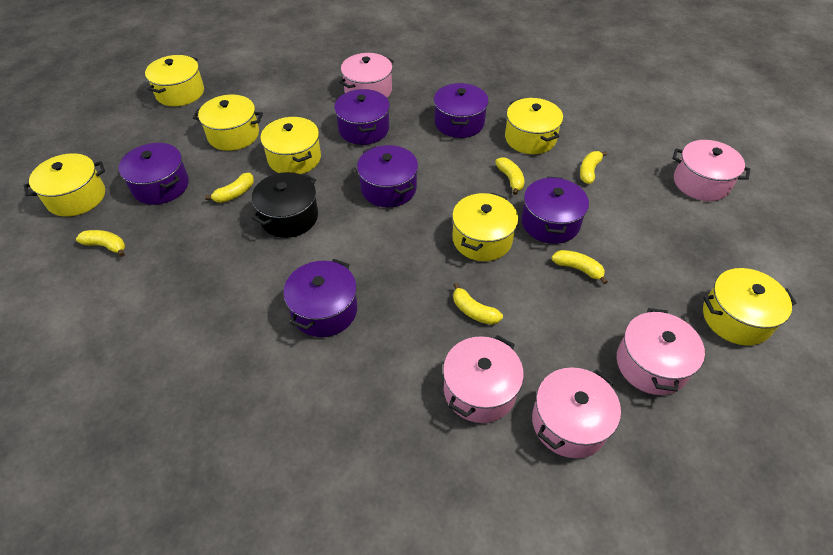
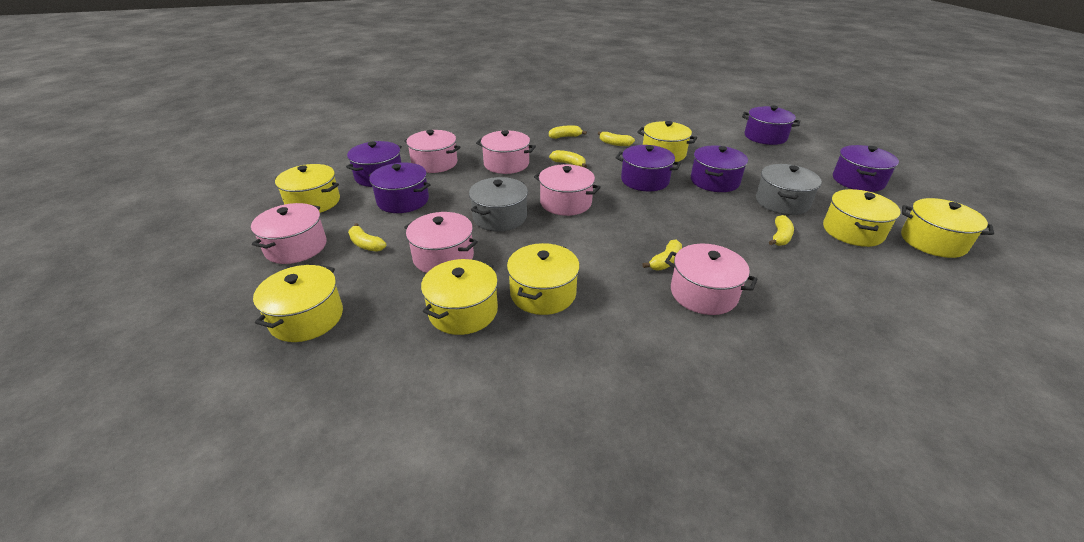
black pot: [252,172,318,238] = 1 -> none = 0
grey pot: none = 0 -> [469,177,528,232] [756,164,822,215] = 2
pink pot: [339,53,394,98] [443,335,524,423] [532,367,621,458] [617,308,705,395] [672,140,750,201] = 5 -> [251,203,327,264] [404,130,461,173] [404,212,478,273] [476,130,536,174] [534,164,601,216] [665,244,757,315] = 6

